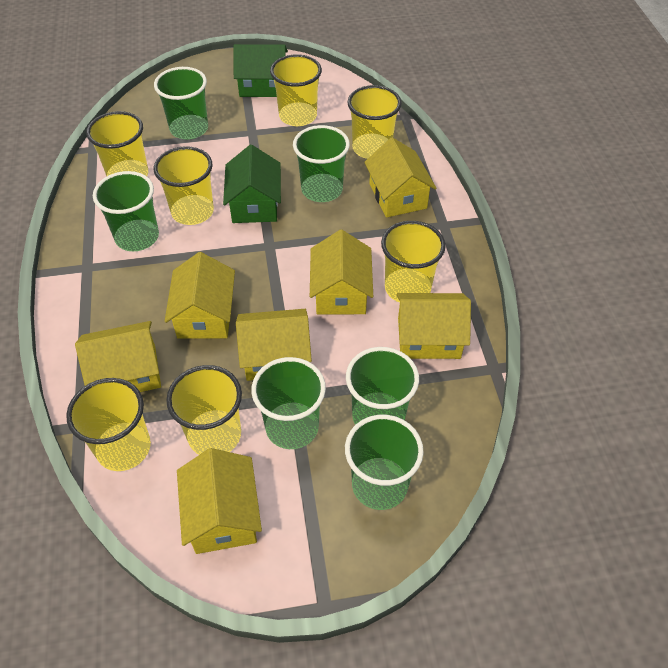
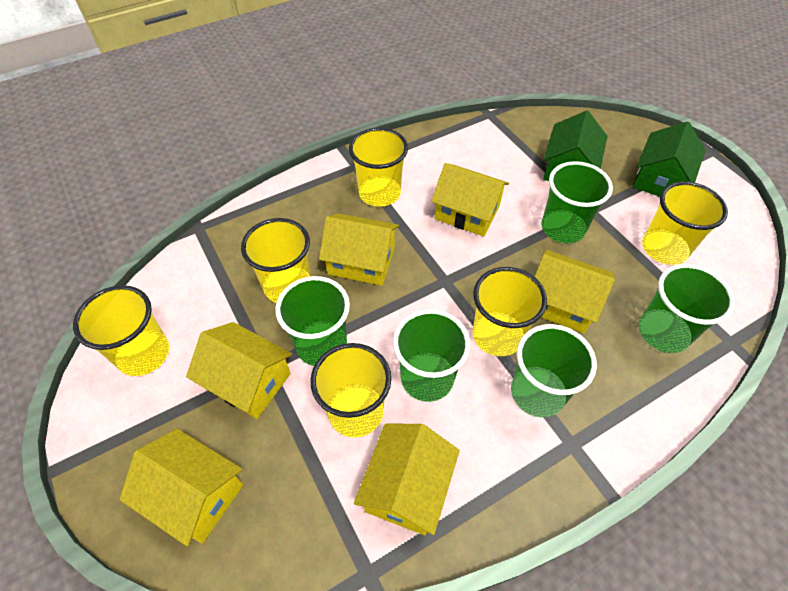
green cup: [93,171,159,251] [154,67,208,139] [251,357,326,449] [293,125,350,202] [345,415,424,510] [346,347,419,425] = 6 -> [275,276,350,366] [393,309,470,402] [511,324,597,417] [541,161,613,243] [639,264,735,353] = 5
yellow cup: [66,378,151,471] [86,111,148,176] [154,146,214,225] [166,365,242,455] [270,54,322,126] [348,85,402,159] [381,221,446,302] = 7 -> [73,285,169,376] [241,218,311,303] [310,343,391,438] [349,127,408,207] [472,267,547,356] [642,182,728,265] = 6
yellow house: [75,321,161,392] [165,252,235,339] [177,448,262,554] [236,309,312,381] [310,230,373,314] [364,137,436,218] [397,293,471,359] = 7 -> [119,429,243,546] [186,322,292,419] [319,213,399,286] [354,424,460,535] [431,163,509,236] [534,250,615,334] = 6

